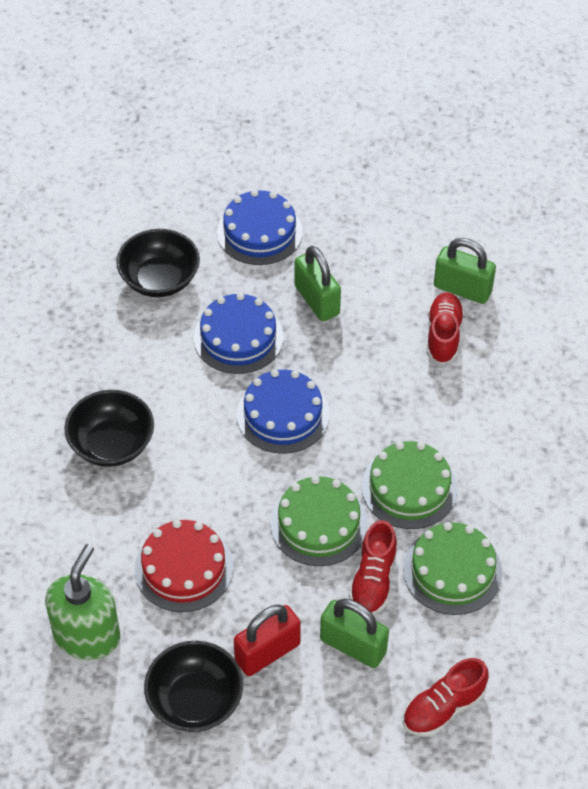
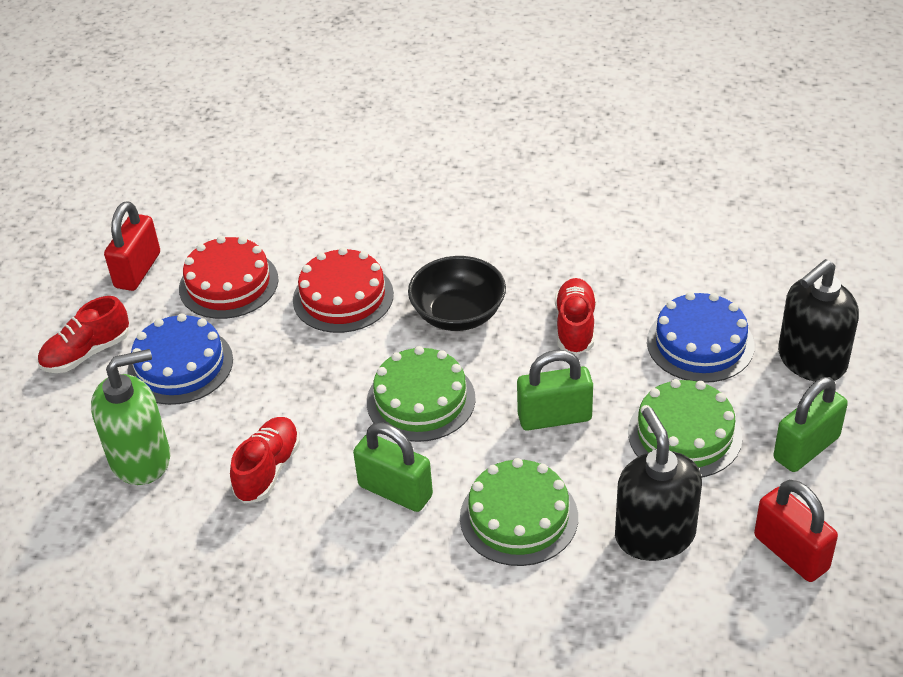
black bowl: [64,390,154,467] [116,229,200,297] [144,641,243,732] = 3 -> [408,256,506,331] = 1
black soap dispenser: none = 0 -> [615,407,702,561] [778,259,859,382] = 2
blue cake: [194,293,283,374] [217,189,303,265] [237,369,330,454] = 3 -> [127,313,233,405] [647,292,755,383] = 2
red cake: [135,520,234,612] = 1 -> [179,236,279,319] [293,247,394,333] = 2
red padlock: [234,604,301,676] = 1 -> [104,201,160,291] [754,480,838,582] = 2

